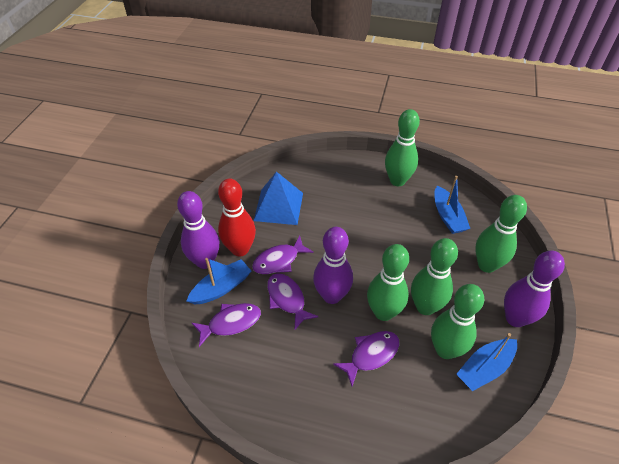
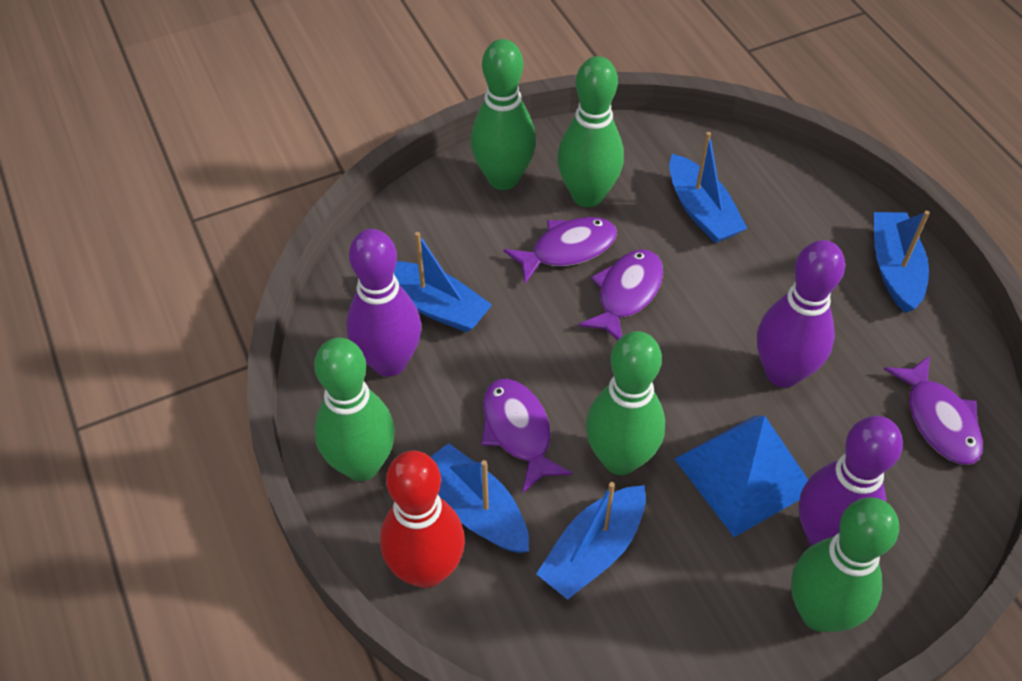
blue boat: [187,258,251,304] [434,176,470,234] [456,333,517,391] = 3 -> [394,232,492,332] [431,443,529,553] [536,482,646,600] [669,132,747,243] [874,211,930,313] = 5

